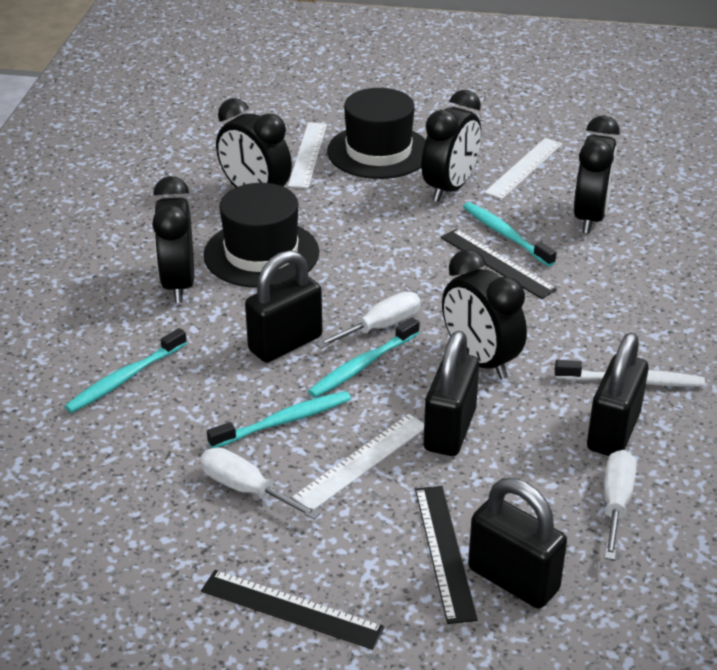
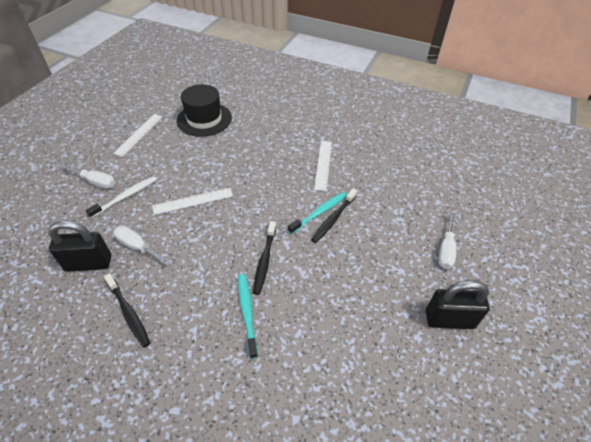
black clock: [152,176,194,303] [216,98,292,187] [421,90,481,202] [442,249,527,379] [574,115,620,233] = 5 -> none = 0
black hat: [203,183,319,288] [327,88,426,179] = 2 -> [177,84,232,137] = 1
black padlock: [245,250,322,363] [424,331,479,456] [468,478,567,609] [587,333,649,456] = 4 -> [48,221,111,272] [426,280,490,329] = 2
black ruler: [201,570,385,650] [415,486,478,624] [441,229,557,299] = 3 -> none = 0
black toothbrush: none = 0 -> [104,273,150,348] [253,221,276,295] [311,189,357,243] = 3
turquoise toothbrush: [65,328,187,413] [207,391,351,448] [308,317,420,398] [463,202,556,267] = 4 -> [238,274,258,359] [288,192,347,234] = 2

